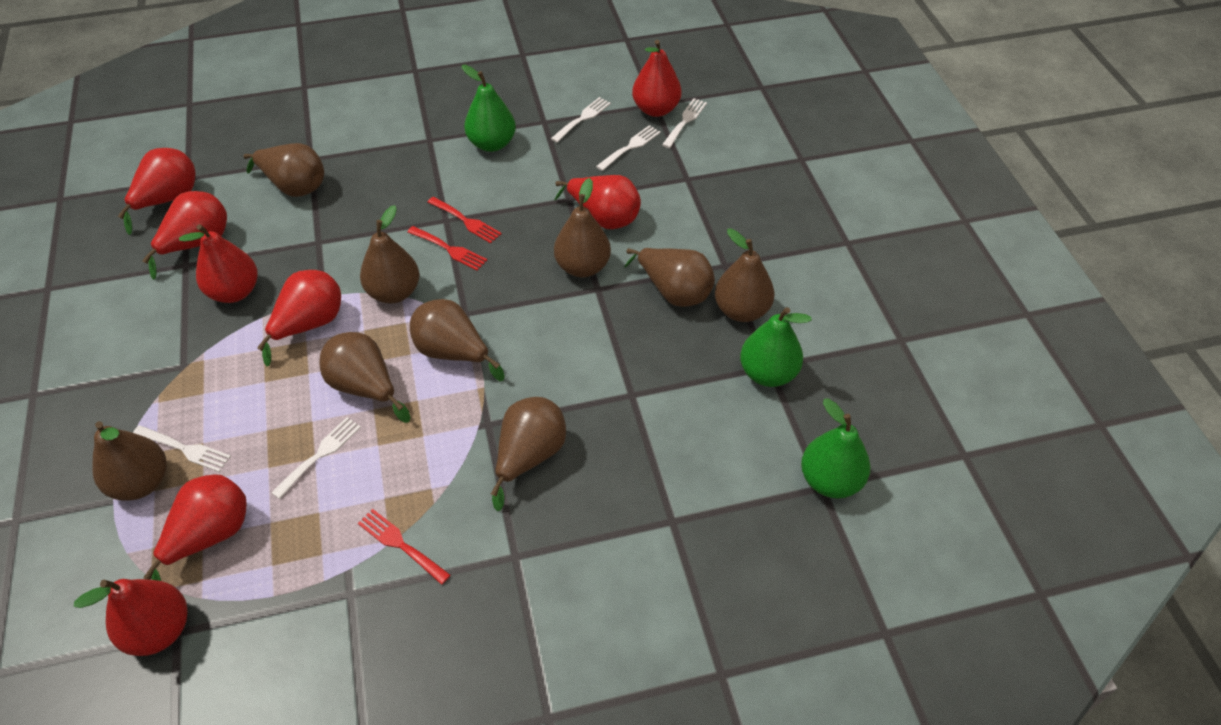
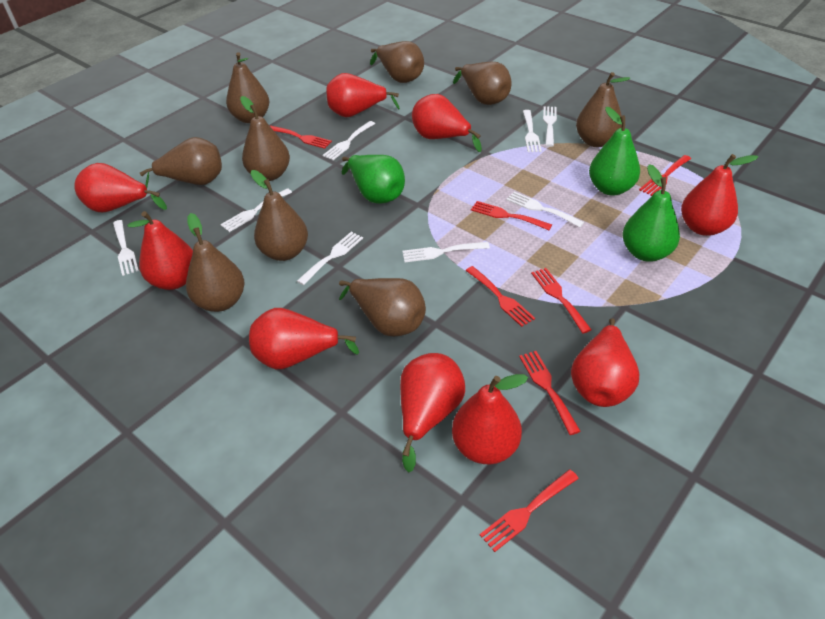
red fork: [358,509,451,585] [407,226,487,271] [428,197,502,243] = 3 -> [270,125,332,149] [466,266,535,327] [471,201,552,230] [480,469,579,552] [519,351,581,435] [531,268,592,333] [639,155,691,196] = 7
red pear: [74,579,187,656] [118,148,196,235] [142,191,227,280] [143,475,247,581] [179,224,258,303] [257,270,341,367] [555,175,641,229] [632,40,682,117] = 8 -> [74,163,167,212] [127,211,193,290] [249,308,359,370] [326,73,400,117] [400,353,465,472] [412,94,482,152] [452,374,528,464] [571,318,639,407] [681,154,758,236] = 9
white fork: [133,425,231,472] [271,417,361,499] [551,97,611,142] [596,125,661,171] [662,98,707,148] = 5 -> [113,220,139,276] [220,188,292,232] [297,232,363,285] [323,121,375,160] [402,242,490,262] [506,192,584,227] [523,110,542,152] [543,106,557,147] = 8

